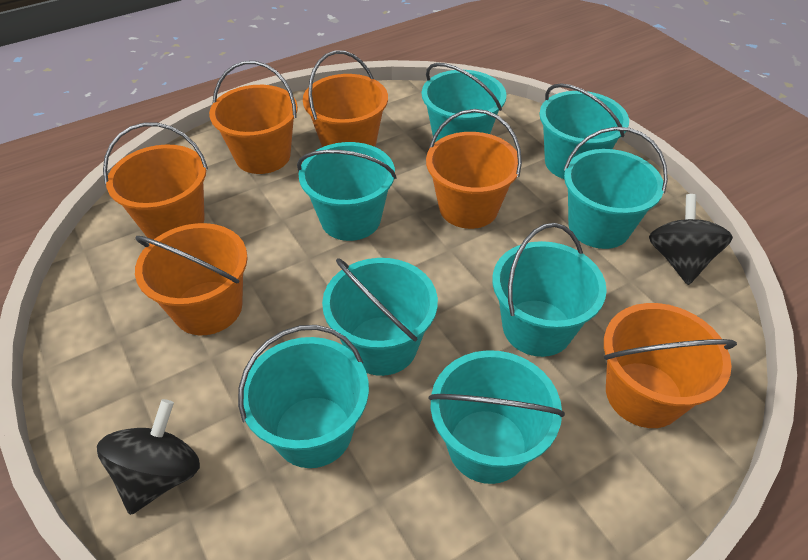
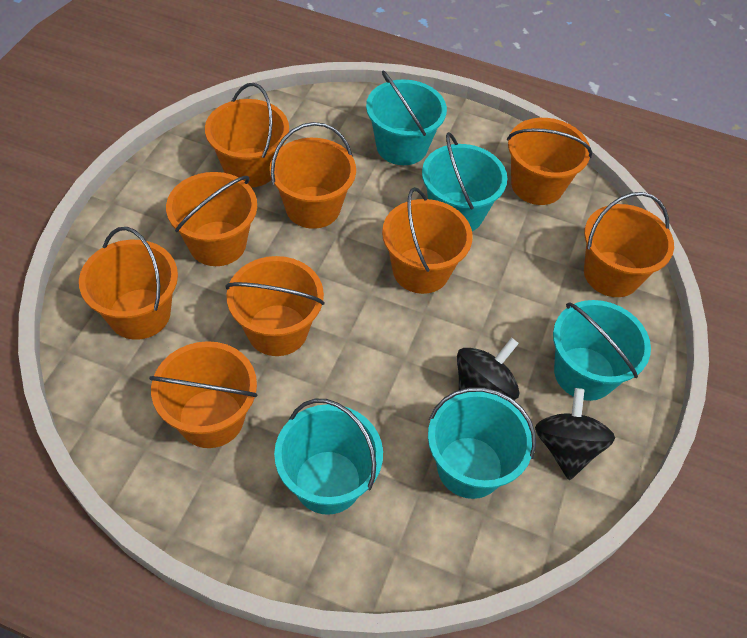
orange bucket: [103,123,208,240] [135,223,247,335] [209,61,298,174] [303,50,388,147] [426,109,522,229] [604,303,737,428] = 6 -> [79,227,178,340] [149,341,258,448] [166,172,257,266] [205,83,289,188] [225,256,325,356] [270,122,356,229] [382,187,473,294] [507,118,592,205] [584,192,674,297] = 9
turquoise bucket: [238,325,369,468] [297,142,396,241] [322,258,438,376] [422,63,506,142] [428,350,565,484] [492,223,607,357] [539,83,629,179] [563,127,668,249] = 8 -> [274,399,383,515] [366,71,447,165] [422,132,507,231] [428,387,536,499] [553,300,651,401] = 5

